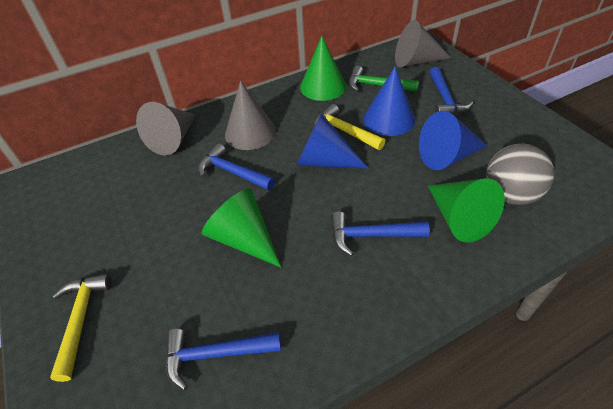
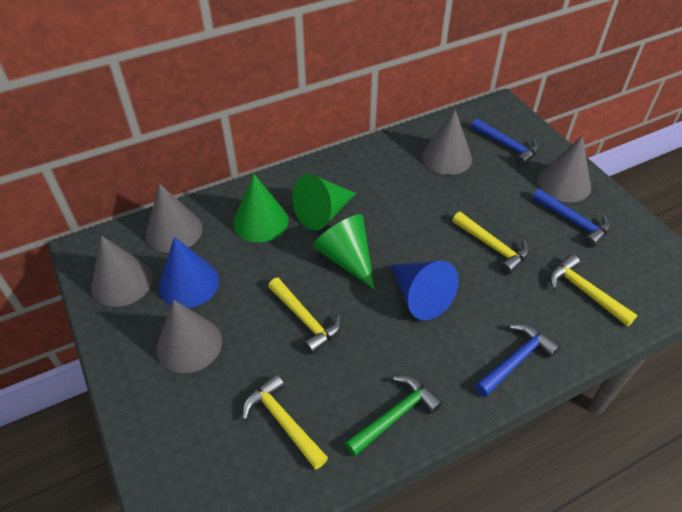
blue cone: [297,113,369,169] [363,67,415,136] [419,111,488,170] = 3 -> [158,237,219,308] [390,261,458,321] = 2
blue hammer: [165,329,281,390] [198,143,275,191] [331,211,430,256] [429,67,473,115] = 4 -> [471,118,539,166] [475,324,560,397] [532,189,611,248] = 3
grey ball: [486,144,554,205] = 1 -> none = 0
grey cone: [136,102,196,155] [225,81,276,150] [395,20,452,67] = 3 -> [91,235,153,307] [146,183,203,253] [156,300,222,373] [422,110,472,175] [537,135,591,202] = 5
yellow hammer: [50,274,112,382] [313,104,385,150] = 2 -> [242,374,328,469] [268,278,342,354] [452,212,530,275] [550,254,637,326] = 4

